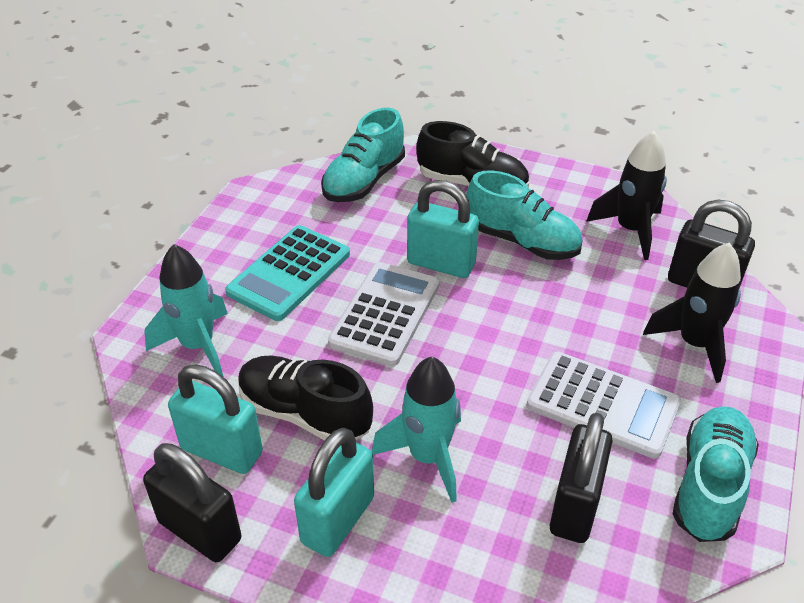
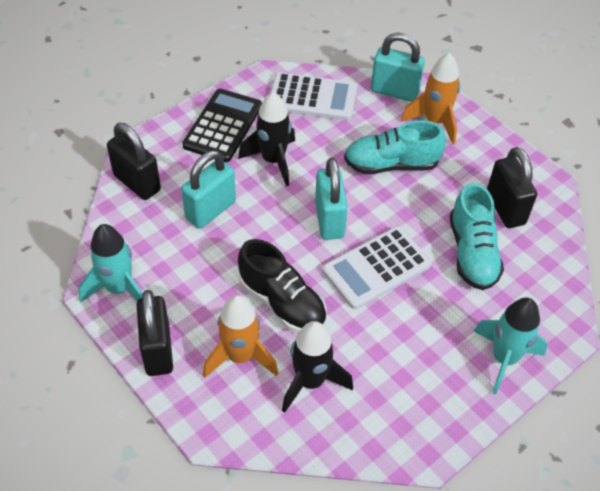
black calculator: none = 0 -> [182,89,262,162] = 1
black shoe: [238,355,373,440] [417,121,529,188] = 2 -> [238,239,327,333] = 1
orange rocket: none = 0 -> [203,295,278,378] [401,52,460,145] = 2
turquoise calculator: [225,225,350,321] = 1 -> none = 0
turquoise shoe: [321,108,405,202] [466,170,582,260] [673,406,759,542] = 3 -> [344,120,446,174] [450,183,504,290] = 2

